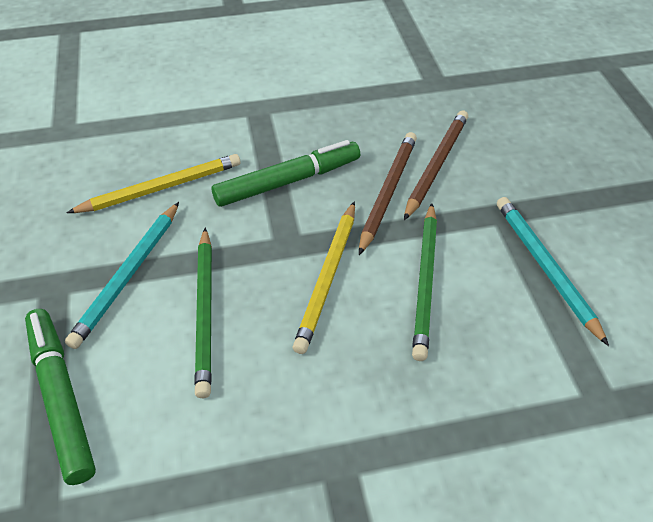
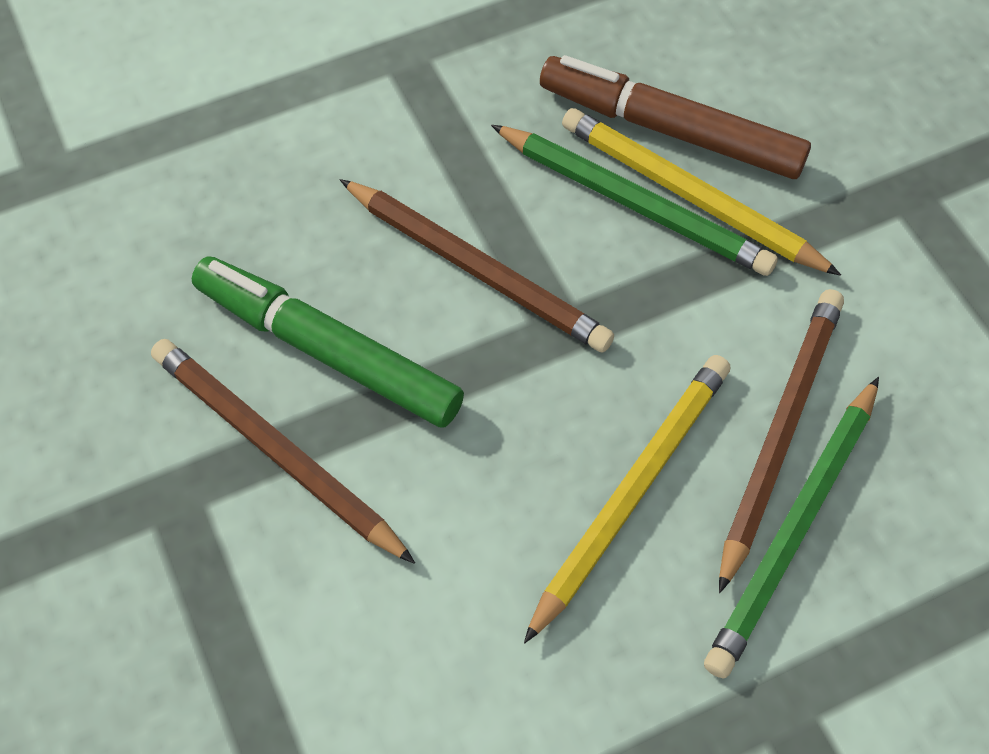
brown marker: none = 0 -> [540,55,811,179] = 1
brown pencil: [359,132,417,255] [404,111,468,220] = 2 -> [151,339,415,564] [340,179,614,353] [719,289,844,593] = 3
green marker: [25,309,96,485] [212,140,360,207] = 2 -> [192,256,464,428] = 1
turquoise pencil: [65,202,179,349] [497,197,609,346] = 2 -> none = 0

